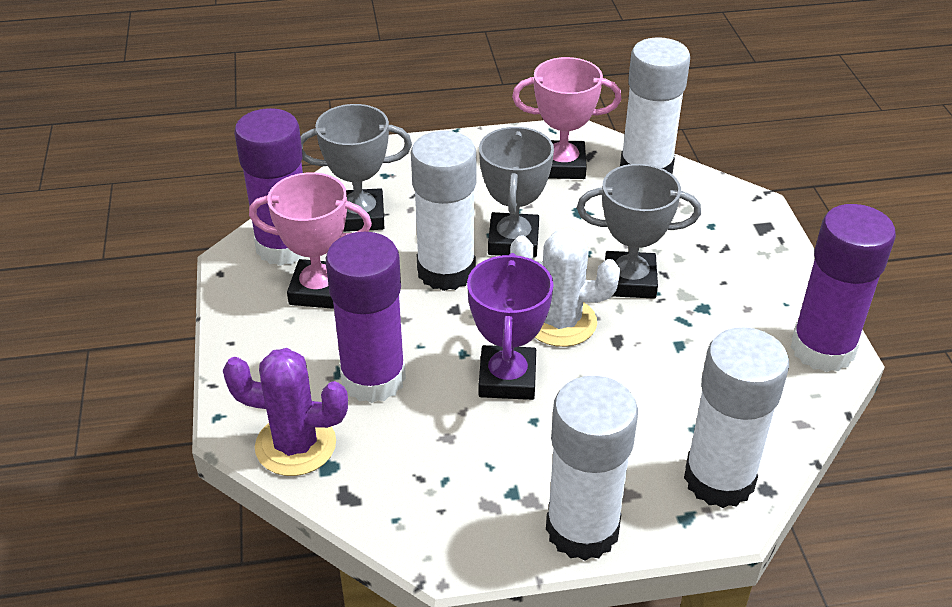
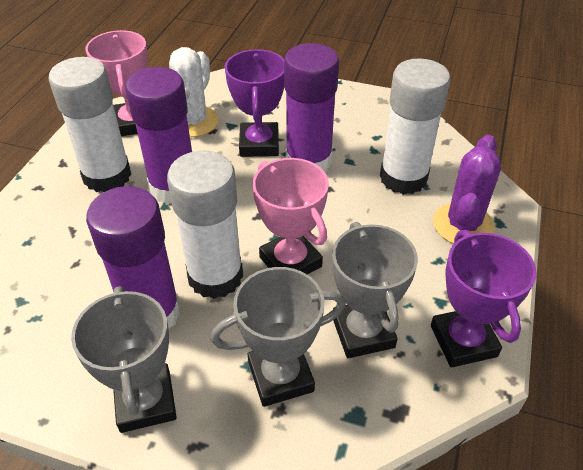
purple trophy: [467,253,554,400] = 1 -> [225,49,284,157] [431,230,537,367] = 2
white glue stick: [411,131,477,291] [546,376,638,561] [620,37,690,174] [684,327,789,508] = 4 -> [48,57,132,192] [167,150,243,299] [380,58,450,195] = 3

